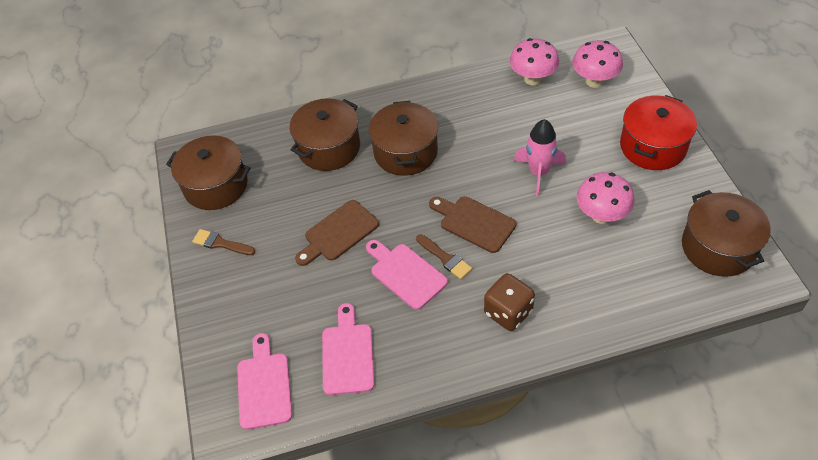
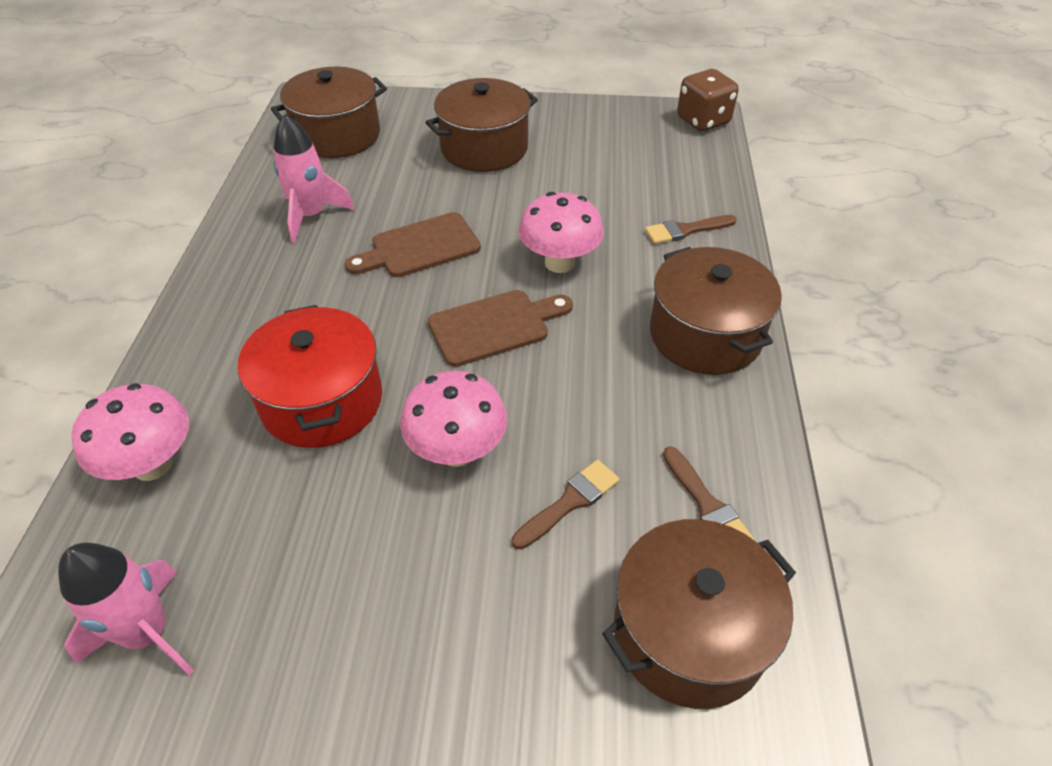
brown brush: [192,229,255,255] [416,234,472,279] = 2 -> [512,460,620,549] [645,215,737,244] [663,446,754,540] = 3
pink cutting board: [237,333,292,430] [322,303,374,395] [366,240,448,310] = 3 -> none = 0
pink rocket: [514,119,566,196] = 1 -> [58,543,194,676] [274,114,355,243] = 2

